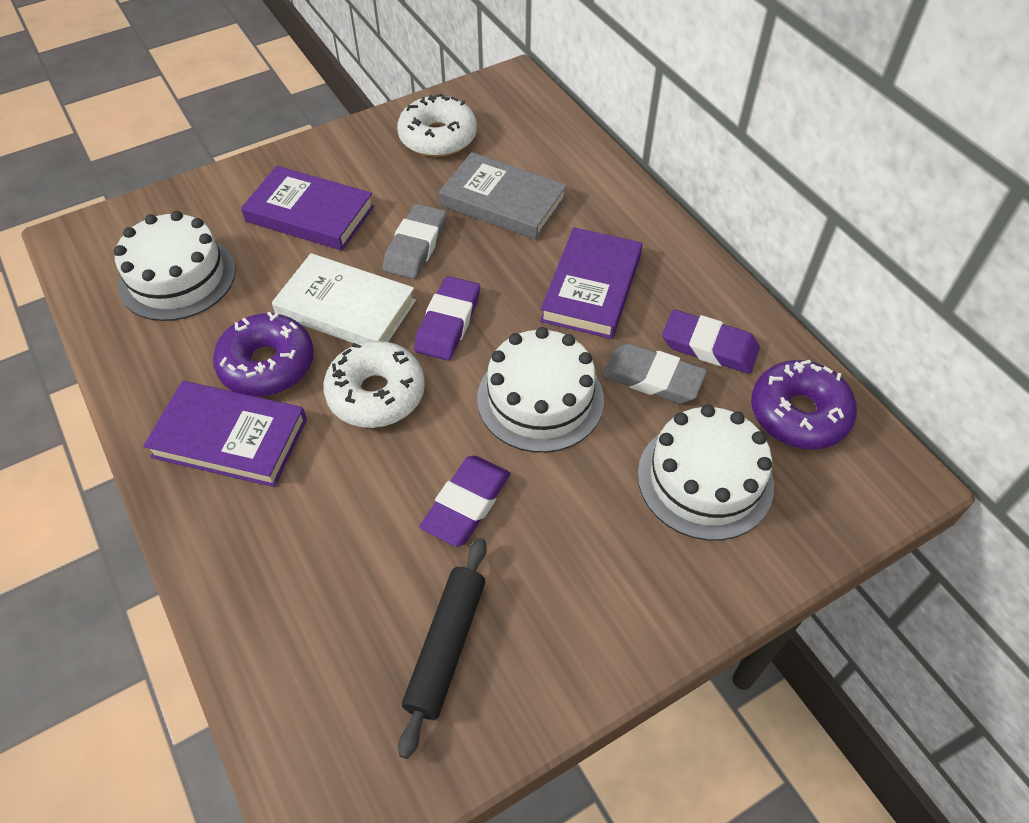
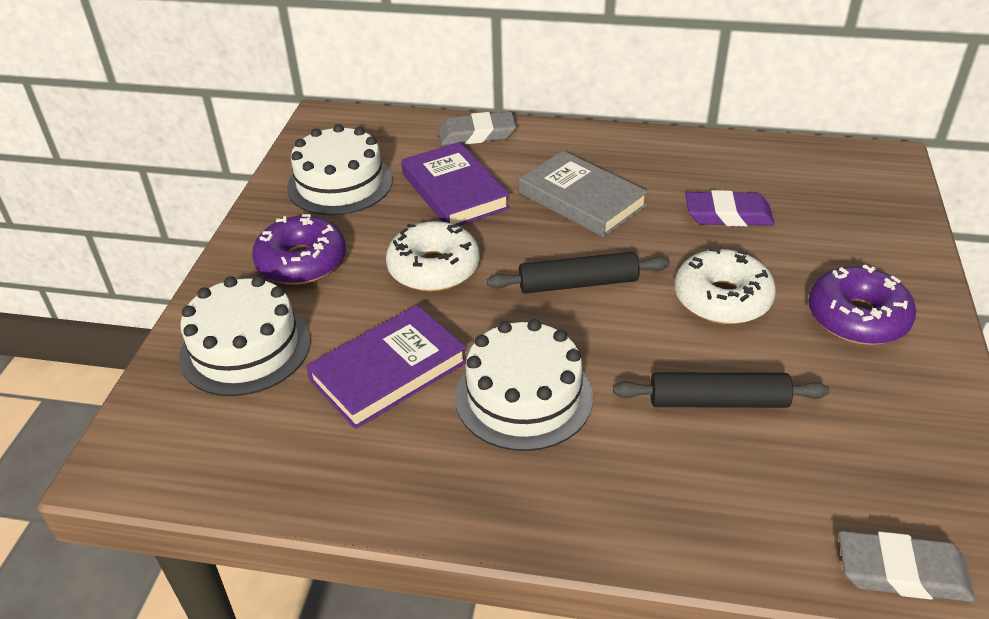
black rolling pin: [398,538,486,759] = 1 -> [487,252,670,294] [613,373,830,408] = 2
purple book: [143,381,307,487] [241,166,374,251] [540,227,642,339] = 3 -> [306,305,466,429] [401,142,510,226] = 2
purple eraser: [414,276,480,361] [419,456,510,547] [662,309,760,374] = 3 -> [685,190,775,227] = 1
white book: [272,253,416,344] = 1 -> none = 0

